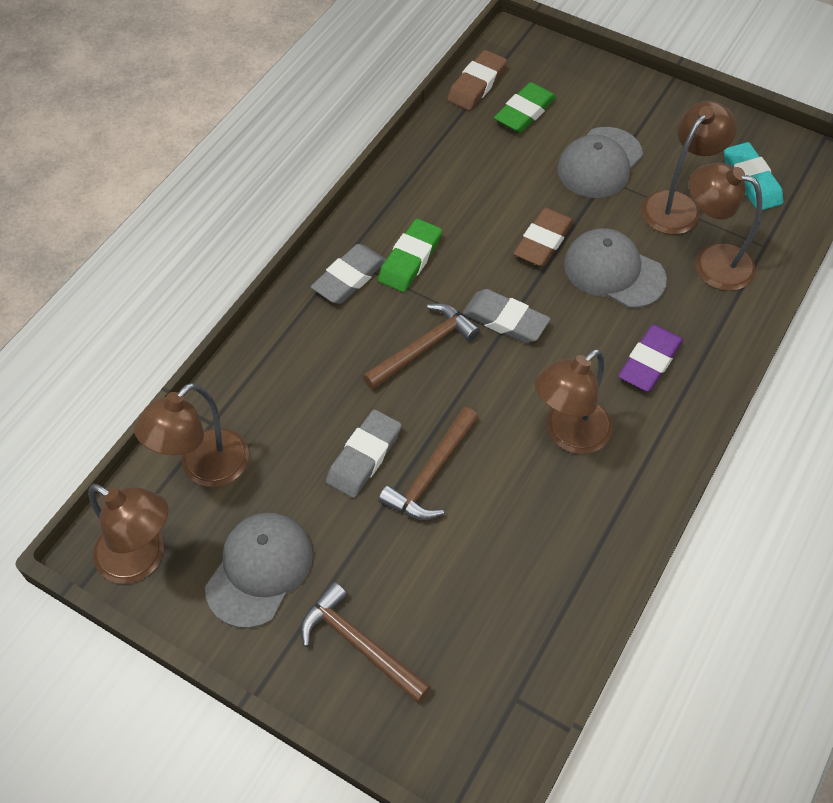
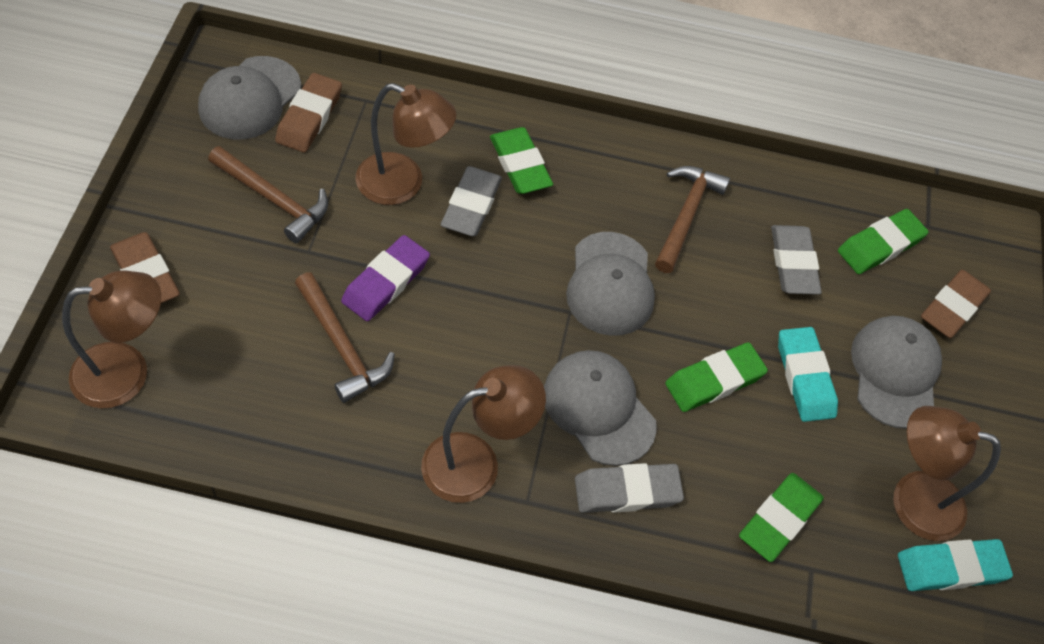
brown eraser: [447,50,507,110] [513,207,574,267] = 2 -> [110,232,180,303] [275,73,342,153] [921,270,991,338] = 3
brown lamp: [88,484,169,584] [134,383,249,487] [534,349,612,454] [641,101,737,235] [689,163,762,291] = 5 -> [62,270,161,409] [356,83,457,205] [421,365,546,503] [893,406,1001,541] = 4
green eraser: [378,219,442,292] [494,82,556,133] = 2 -> [490,127,553,194] [665,342,768,412] [739,473,824,562] [838,209,929,274] = 4
grey cap: [205,513,313,628] [557,127,643,198] [564,228,667,308] = 3 -> [198,56,301,139] [544,350,657,466] [566,232,655,336] [851,316,942,429] = 4
turquoise eraser: [724,142,783,210] = 1 -> [778,327,838,422] [898,539,1013,591] = 2

